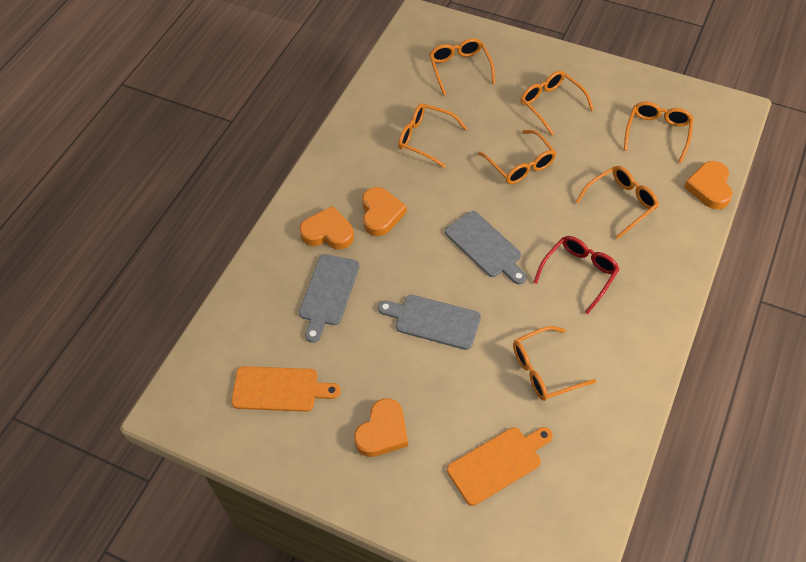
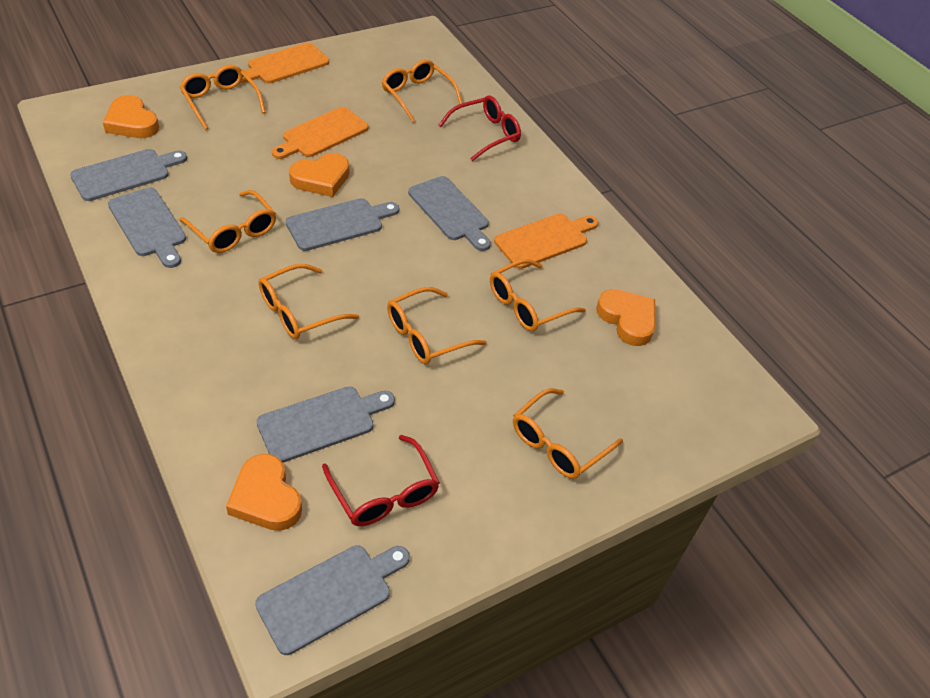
grey cutting board: [299,254,360,343] [378,295,481,350] [445,211,527,284] = 3 -> [70,149,187,201] [108,187,186,268] [255,545,410,655] [256,386,395,463] [286,198,399,251] [408,176,491,251] = 6
orange cutting board: [231,366,341,412] [447,427,553,506] = 2 -> [240,43,329,83] [272,107,369,159] [494,214,598,269] = 3
red glasses: [533,236,620,314] = 1 -> [322,435,440,526] [438,95,521,161] = 2

